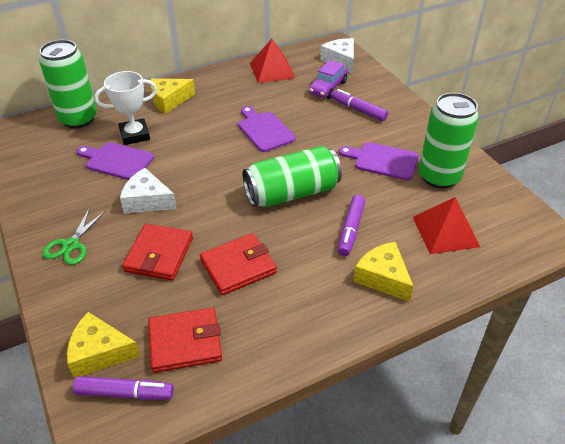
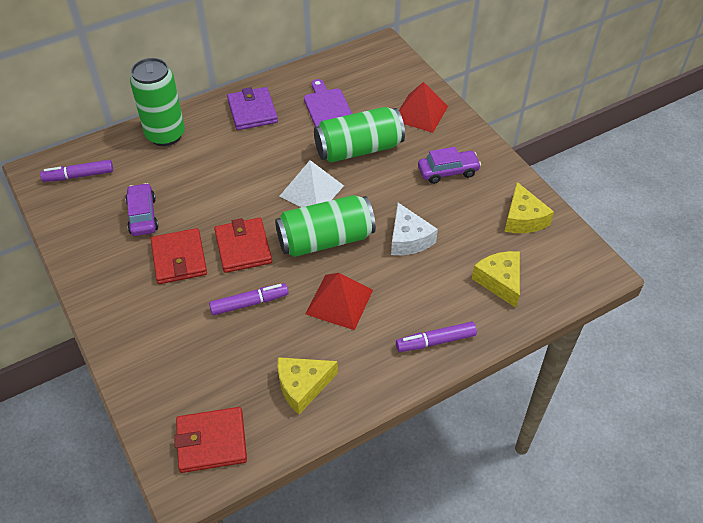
green scissors: [42,207,106,265] = 1 -> none = 0
purple car: [309,60,348,99] = 1 -> [125,183,159,236] [418,147,481,184] = 2
purple cutting board: [77,142,154,180] [238,106,296,152] [339,142,419,180] = 3 -> [304,79,352,127] = 1
purple wallet: none = 0 -> [227,87,278,130] = 1
white cheese: [120,168,177,213] [320,38,354,73] = 2 -> [391,203,438,255] = 1
white pyramid: none = 0 -> [279,160,344,207] = 1
white trophy: [94,71,157,145] = 1 -> none = 0

